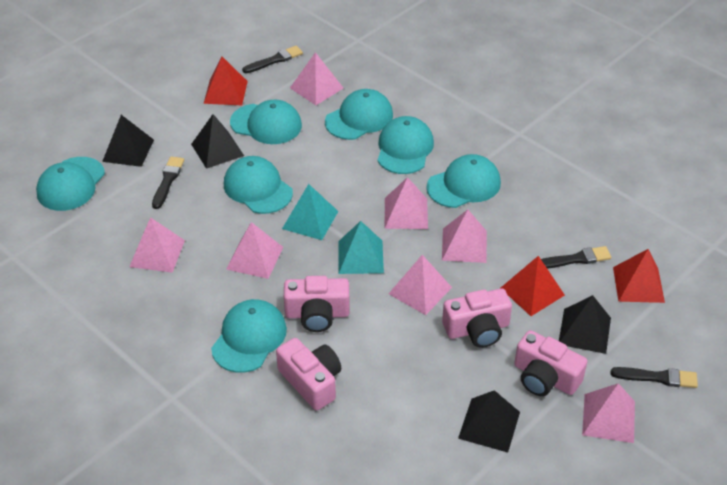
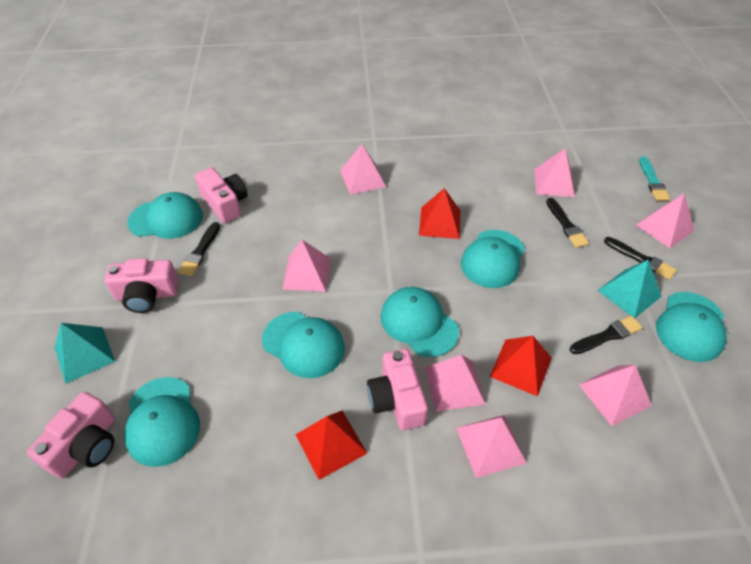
black pyramid: [102,115,154,167] [191,114,244,169] [458,390,520,453] [559,295,611,354] = 4 -> none = 0
turquoise brush: none = 0 -> [639,156,670,201] = 1
turquoise cap: [36,157,105,211] [211,299,287,373] [224,156,293,214] [230,100,302,144] [325,89,393,140] [377,116,434,174] [426,154,501,208] = 7 -> [124,377,200,467] [127,192,203,239] [262,312,345,378] [381,287,459,357] [461,230,525,288] [656,292,726,362] = 6

